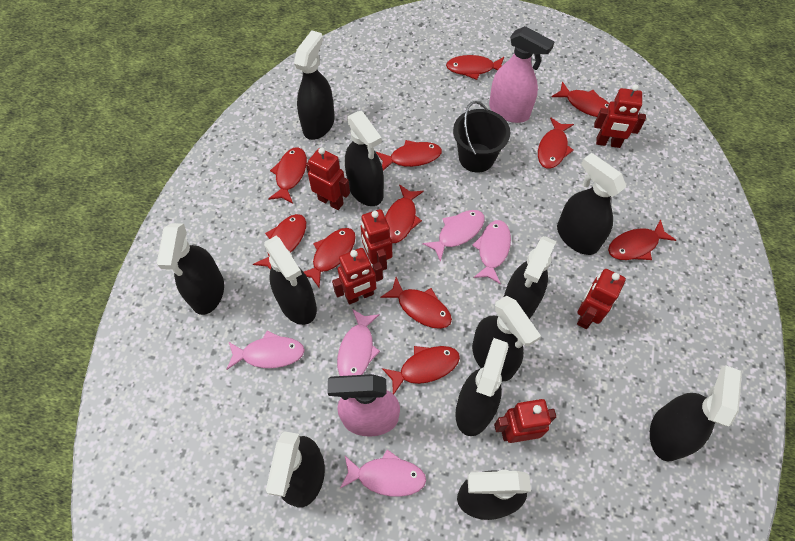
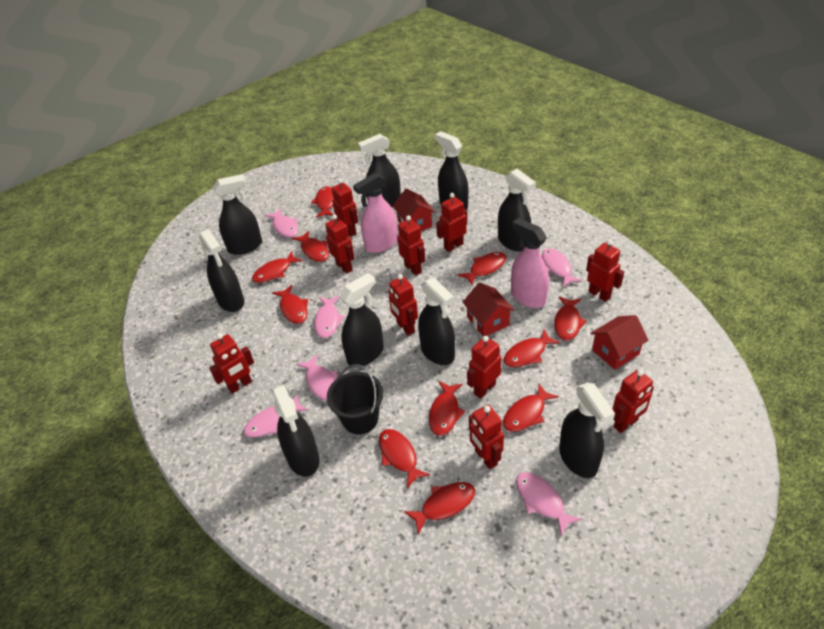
black spray bottle: [157,223,224,315] [264,236,317,325] [266,431,325,508] [294,30,335,140] [345,111,384,206] [455,338,509,436] [457,470,531,520] [472,296,541,381] [504,236,556,319] [557,153,626,255] [650,366,742,461] = 11 -> [199,229,244,312] [213,174,262,255] [272,385,320,477] [339,273,384,367] [358,134,401,207] [418,277,455,365] [435,131,468,210] [498,169,536,252] [559,383,615,478] = 9
pink fish: [226,331,305,370] [337,309,380,376] [340,449,426,497] [422,210,485,262] [472,220,511,284] = 5 -> [243,394,309,438] [265,209,298,238] [296,354,337,401] [314,296,345,338] [516,472,582,537] [542,248,582,288] = 6
red house: none = 0 -> [392,189,435,231] [463,283,515,336] [590,315,649,370] = 3
red robot: [306,147,350,210] [332,248,383,304] [361,209,392,270] [494,399,556,443] [577,269,626,329] [594,84,646,148] = 6 -> [209,333,254,394] [325,214,354,274] [332,179,358,237] [389,274,418,336] [397,215,425,276] [436,193,467,252] [467,336,501,399] [469,405,504,469] [586,240,624,302] [612,370,654,433] = 10

